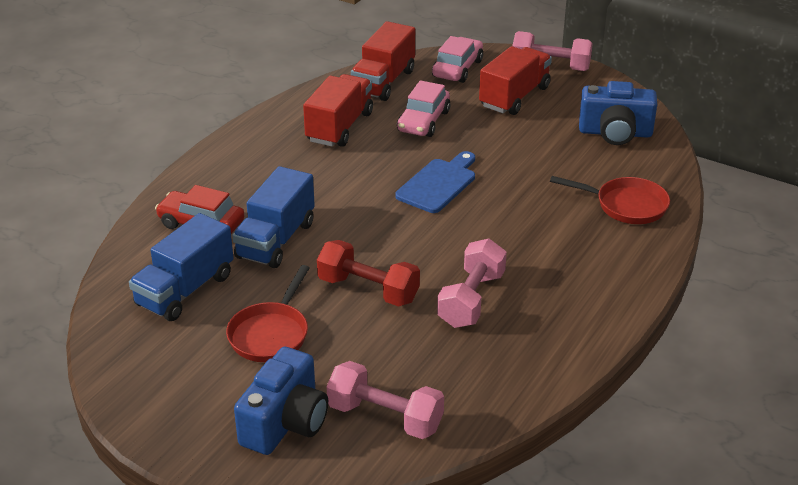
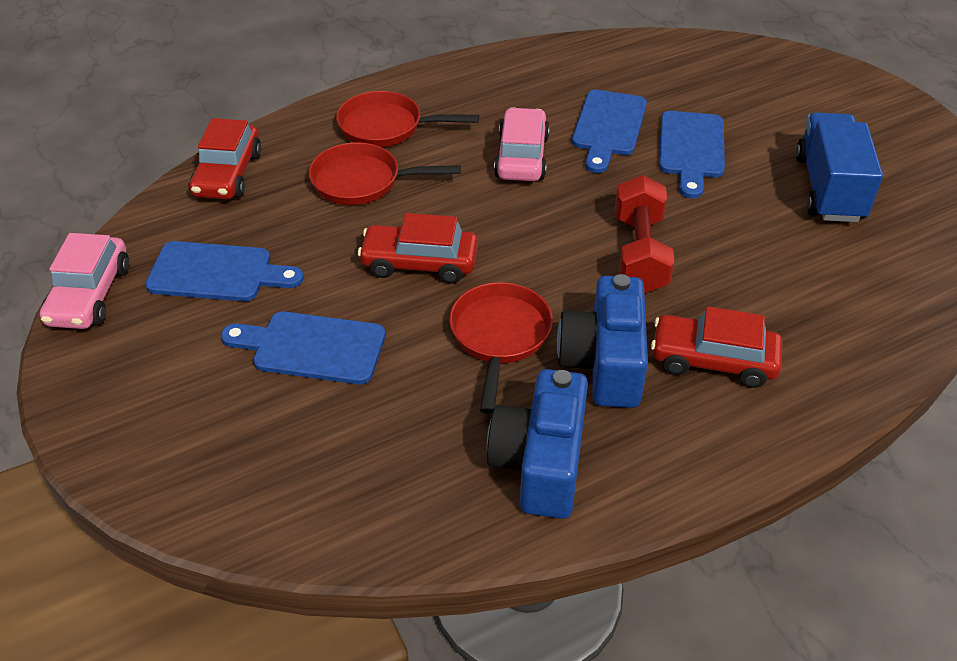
blue cutting board: [395,151,475,213] = 1 -> [145,241,304,301] [221,312,385,384] [572,90,647,173] [659,111,725,198] = 4
blue truck: [129,213,234,321] [232,166,315,268] = 2 -> [795,112,883,222] = 1
pink dumbbell: [327,361,444,439] [437,238,507,328] [512,31,593,71] = 3 -> none = 0
red car: [155,185,244,234] = 1 -> [190,118,261,199] [358,213,478,284] [651,306,782,388] = 3
red pan: [226,265,310,362] [550,176,670,224] = 2 -> [309,142,461,205] [336,91,479,147] [449,282,553,414] = 3
red truck: [303,74,373,147] [351,21,415,101] [479,46,552,115] = 3 -> none = 0

